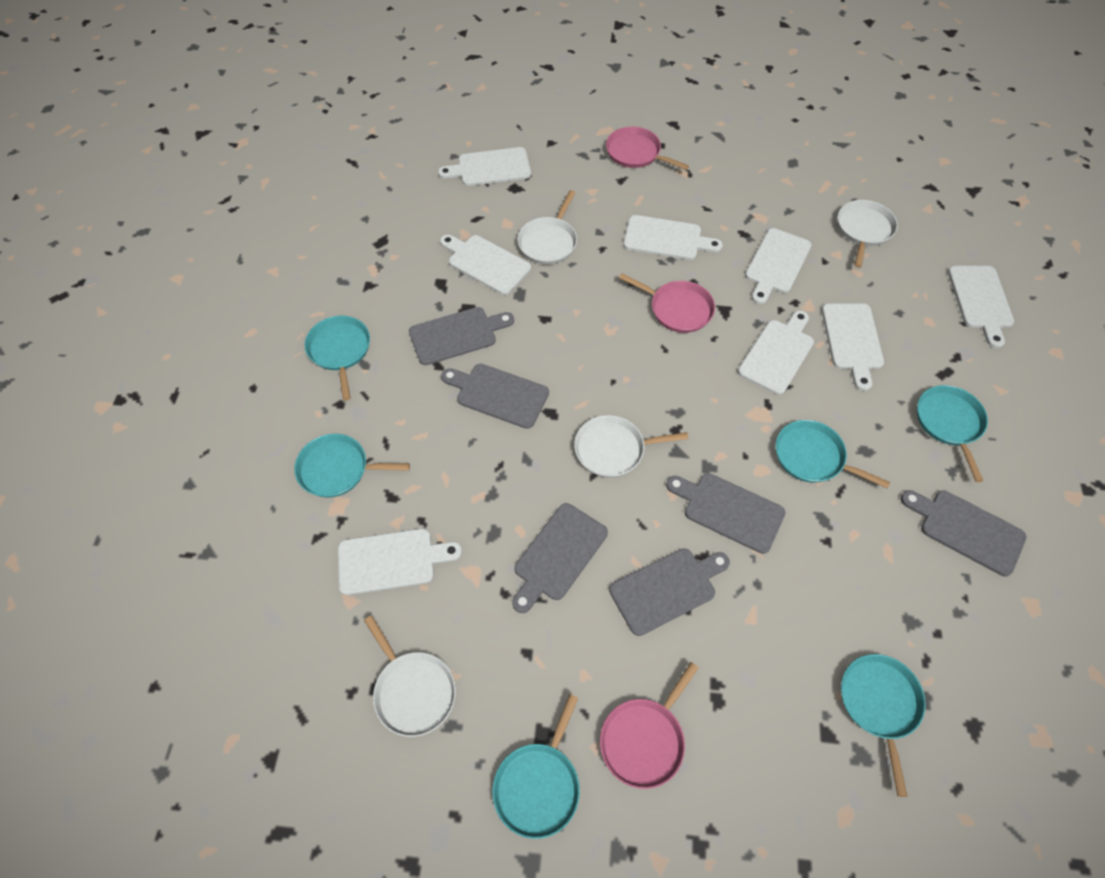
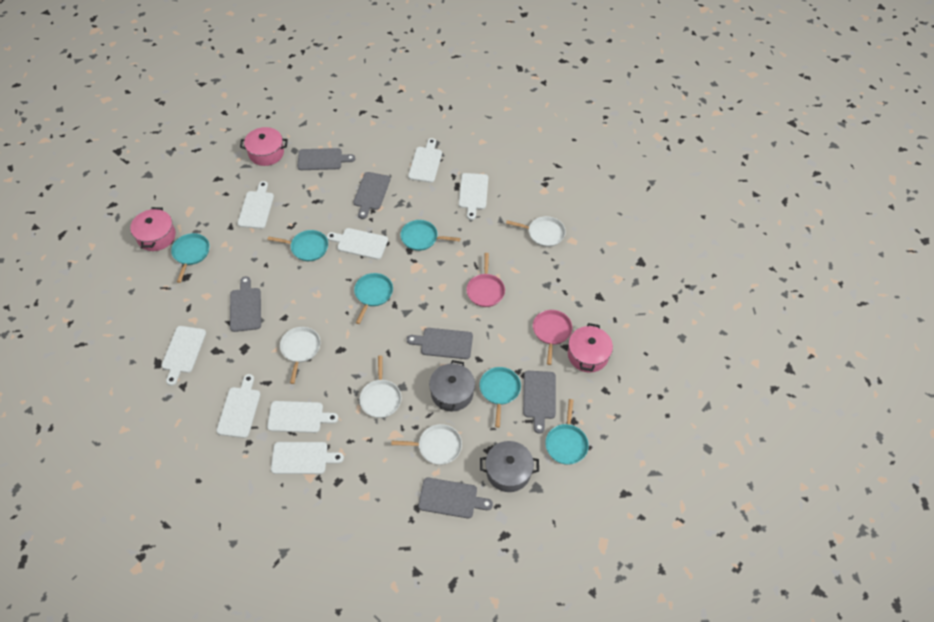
grey pot: none = 0 -> [429,360,475,411] [480,441,539,492] = 2
pink pan: [600,662,699,789] [606,127,689,170] [619,273,715,333] = 3 -> [466,253,505,307] [533,310,572,365] = 2
pink pot: none = 0 -> [130,207,176,251] [240,127,288,166] [568,323,613,373] = 3

